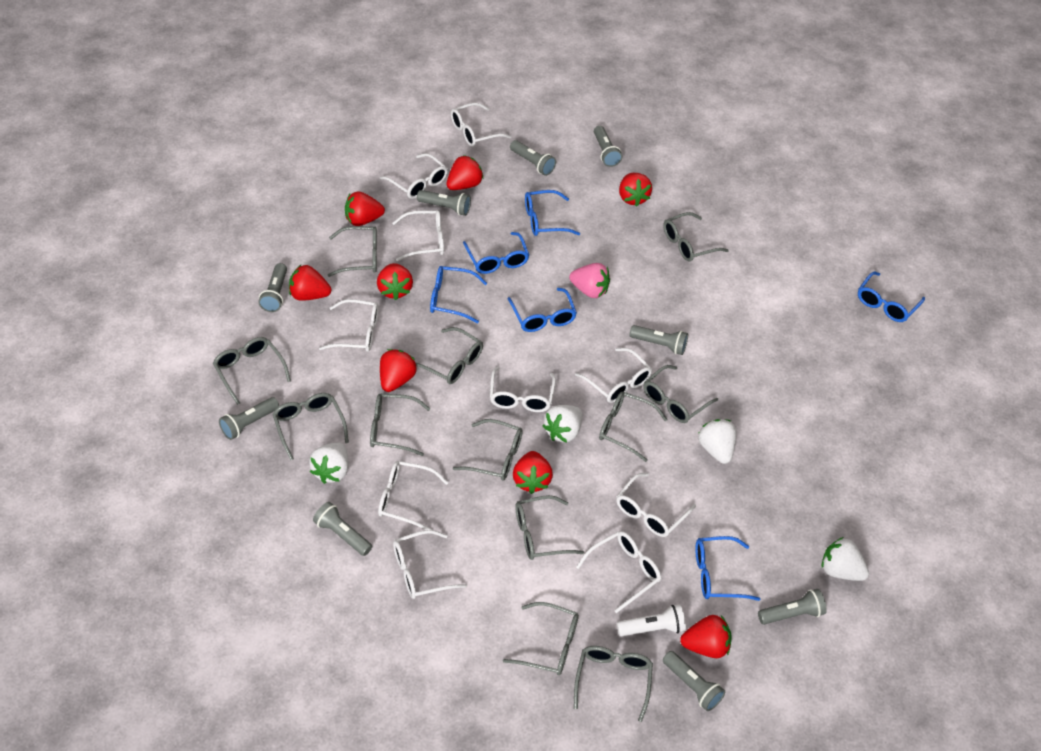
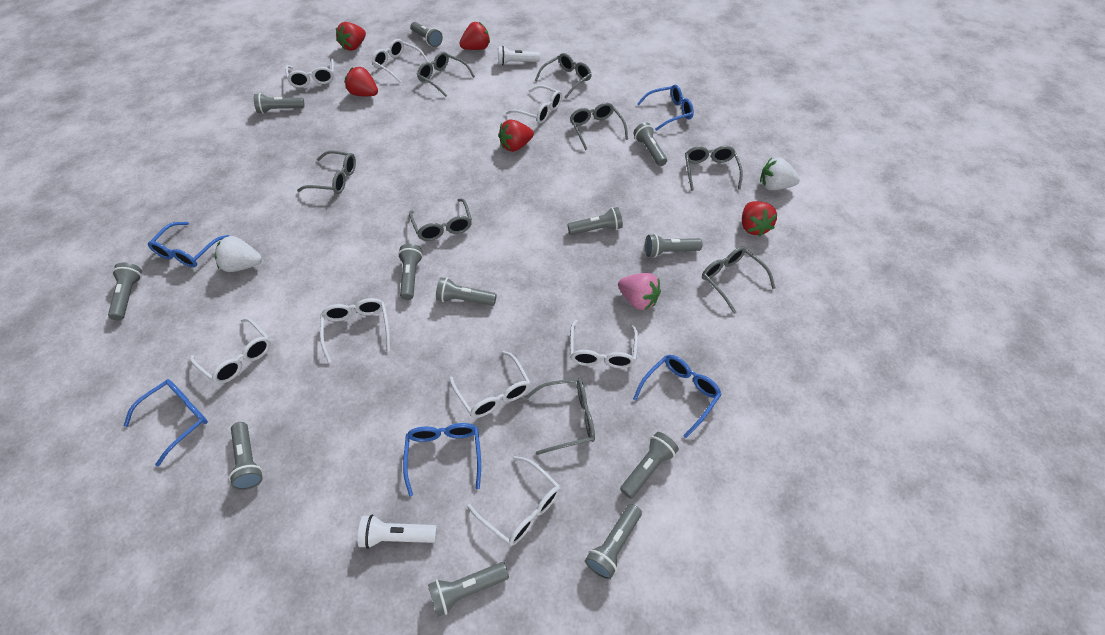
blue glasses: [430,266,487,323] [463,232,529,274] [508,288,577,332] [525,190,580,236] [695,536,760,601] [858,272,925,322] = 6 -> [124,379,208,466] [148,222,229,267] [403,423,481,496] [633,355,722,438] [637,85,694,131] = 5
grey flashlight: [219,397,279,440] [258,263,287,312] [313,502,372,556] [417,190,471,216] [510,140,556,176] [594,126,622,167] [629,325,688,355] [663,651,725,711] [758,589,827,625] = 9 -> [108,262,142,320] [229,422,263,490] [254,93,305,114] [398,244,423,300] [410,22,443,47] [428,562,509,617] [436,277,497,306] [567,207,623,235] [585,504,642,579] [620,432,679,499] [633,122,667,166] [645,234,702,258] = 12
grey glasses: [213,337,291,405] [272,393,349,460] [328,226,377,277] [370,394,431,456] [416,327,483,384] [453,419,523,481] [503,602,579,675] [515,495,584,560] [574,646,653,722] [599,392,668,462] [643,365,718,423] [663,212,729,262] = 12 -> [297,151,356,194] [409,198,472,241] [417,52,475,97] [525,378,595,455] [535,53,592,99] [570,102,628,150] [685,146,743,191] [702,247,776,314] = 8
red strawberry: [289,265,331,301] [345,192,385,226] [377,263,413,300] [380,349,417,392] [446,155,483,190] [513,451,553,494] [619,173,652,207] [680,615,732,658] = 8 -> [336,22,366,51] [345,67,378,96] [459,22,490,50] [499,119,534,152] [742,201,778,237] = 5
white flashlight: [617,605,686,637] = 1 -> [358,515,437,549] [498,46,540,65] = 2
white glasses: [319,299,379,352] [378,461,449,530] [380,153,448,199] [392,210,444,261] [393,530,467,599] [451,102,512,147] [490,366,556,412] [575,348,652,403] [576,531,661,613] [616,473,696,537] = 10 -> [190,318,271,384] [285,58,334,88] [320,298,390,363] [372,39,429,83] [449,351,531,418] [467,456,560,546] [506,85,562,124] [570,320,638,368] = 8
white strawberry: [309,443,349,484] [543,405,582,443] [698,419,737,464] [822,537,869,581] = 4 -> [215,236,262,272] [760,157,800,190] = 2

